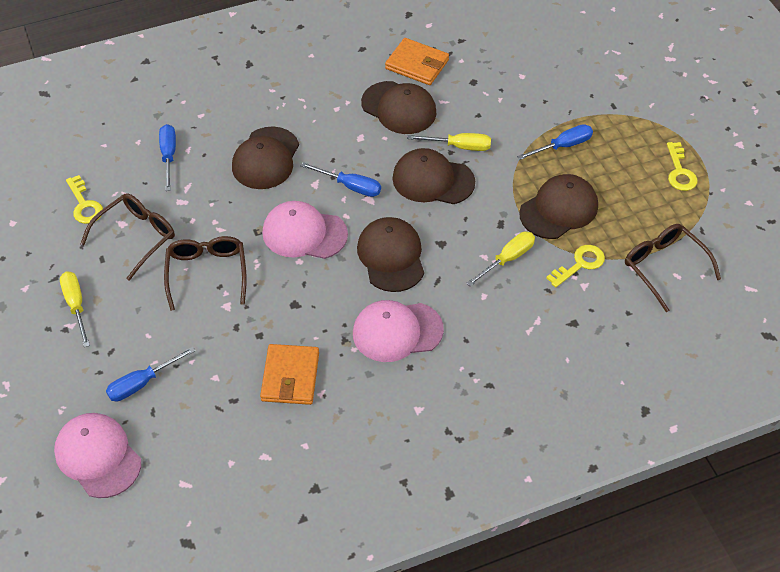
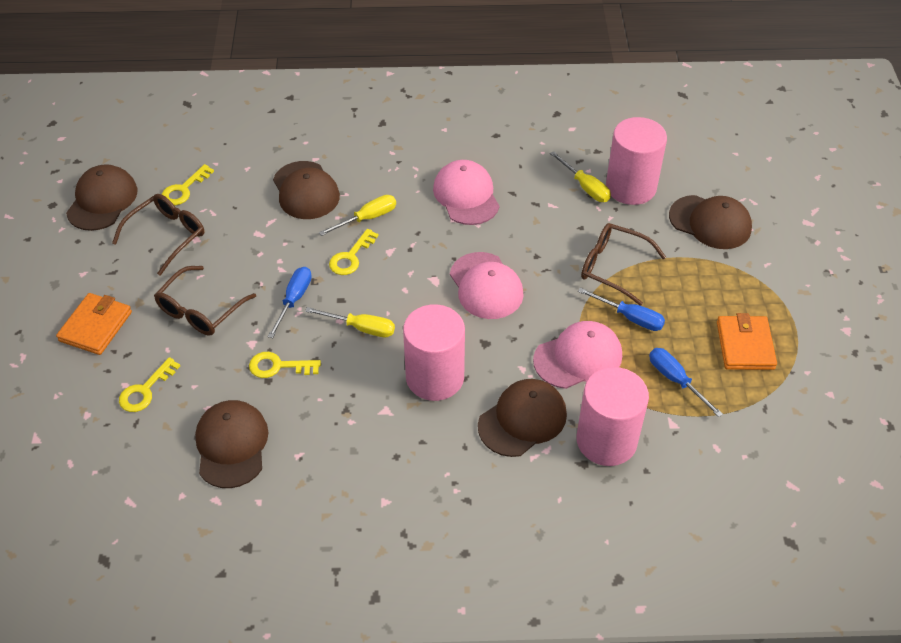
blue screwdriver: [106,347,195,401] [159,124,176,191] [301,162,381,197] [517,124,593,160] = 4 -> [268,267,312,338] [578,288,665,331] [649,348,723,417] = 3
pink cylinder: none = 0 -> [403,304,465,401] [577,367,649,466] [606,117,667,205] = 3
yellow key: [66,175,103,224] [546,245,605,288] [667,142,698,191] = 3 -> [119,357,180,412] [162,164,214,205] [249,352,321,378] [329,229,379,275] = 4

